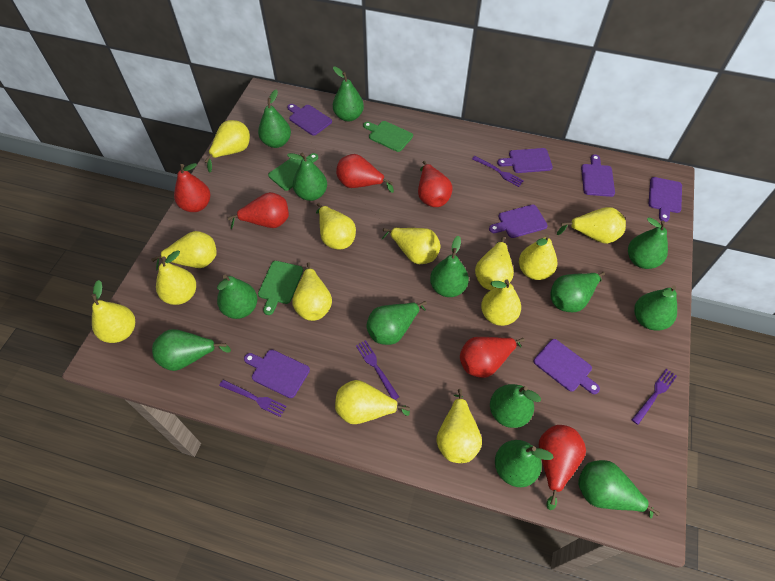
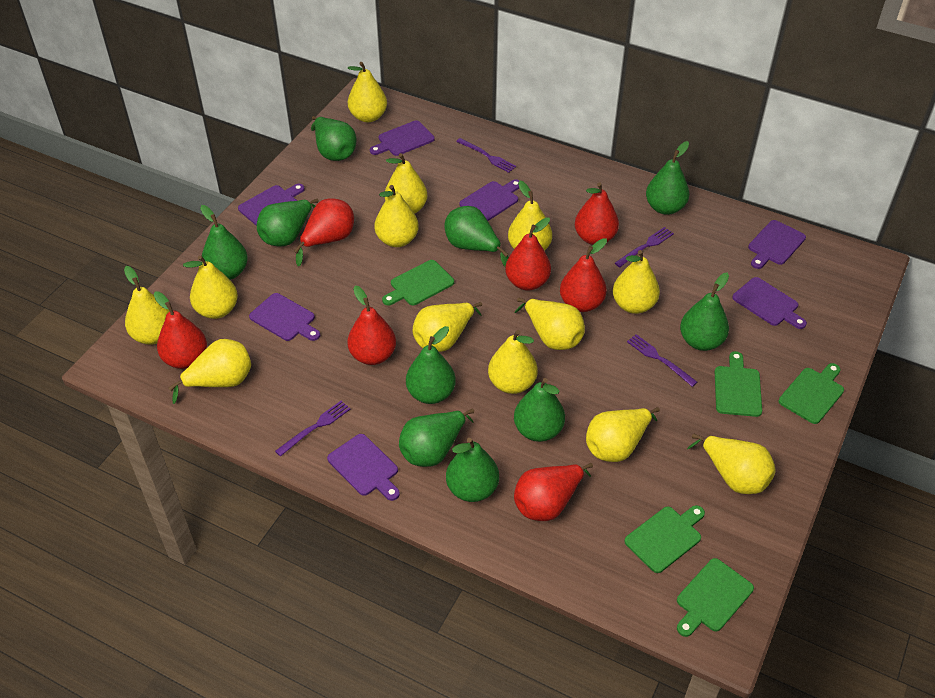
green cutting board: [258,261,303,315] [268,153,318,191] [363,121,413,152] = 3 -> [382,260,454,305] [624,505,705,573] [677,558,754,637] [715,351,762,417] [778,363,844,424] = 5
green pear: [152,329,231,371] [217,275,257,319] [258,89,291,148] [287,153,327,201] [333,66,364,121] [366,301,427,345] [430,236,469,297] [490,384,541,428] [495,440,554,487] [551,272,605,312] [578,460,660,518] [628,217,668,269] [634,286,677,331] = 13 -> [200,205,248,280] [257,199,319,246] [311,116,356,161] [399,409,474,467] [406,326,456,404] [445,206,509,267] [446,438,499,502] [514,378,565,442] [646,141,689,215] [680,272,729,351] = 10
red pear: [174,163,210,212] [228,192,289,230] [336,154,394,193] [418,161,453,207] [460,337,525,378] [539,425,586,510] = 6 -> [154,291,207,369] [294,198,354,266] [347,286,396,365] [505,217,551,291] [514,463,593,521] [560,238,607,312] [575,182,619,245] = 7

